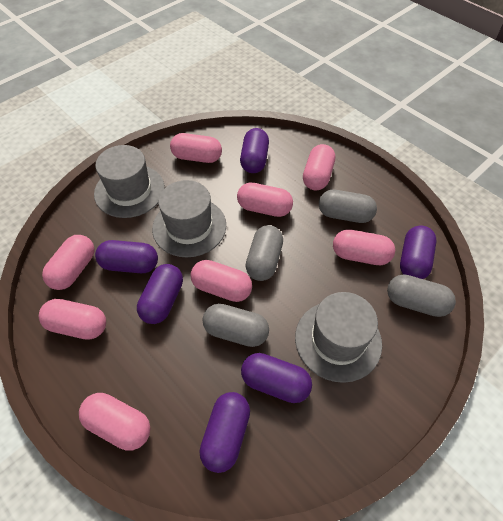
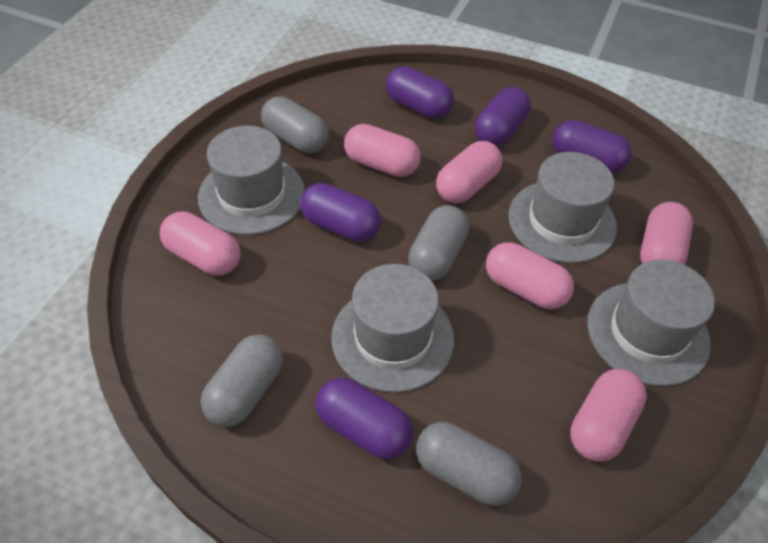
grey hat: [94,145,165,218] [152,180,226,257] [295,292,382,383] = 3 -> [198,126,305,235] [331,264,454,393] [508,152,617,263] [587,260,715,386] = 4
pink capsule: [39,299,106,340] [42,235,95,290] [79,393,150,451] [170,133,222,163] [191,260,252,302] [237,183,293,217] [303,144,335,190] [333,229,395,265] = 8 -> [160,212,241,276] [344,124,421,177] [436,141,503,203] [486,242,574,309] [570,369,647,462] [640,202,693,265] = 6
purple capsule: [95,240,158,273] [137,264,183,324] [199,392,250,473] [240,128,269,173] [241,353,312,403] [400,225,437,279] = 6 -> [300,183,381,242] [315,378,413,459] [386,66,454,119] [475,87,531,146] [552,120,632,173] = 5

